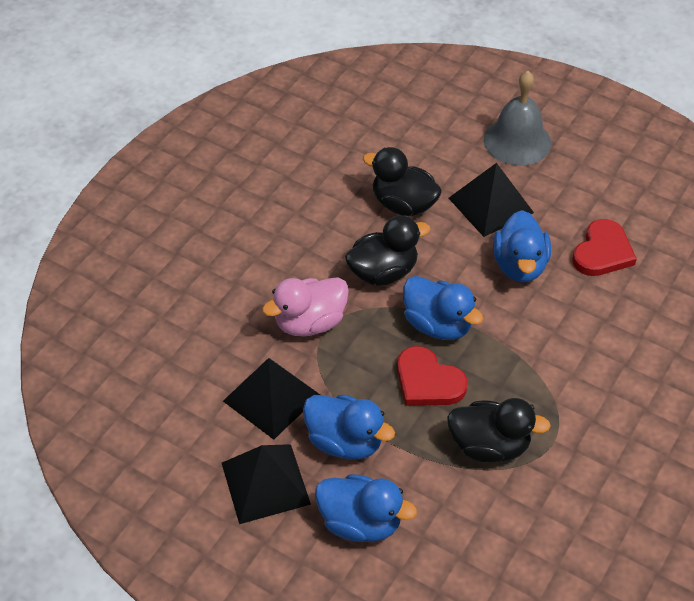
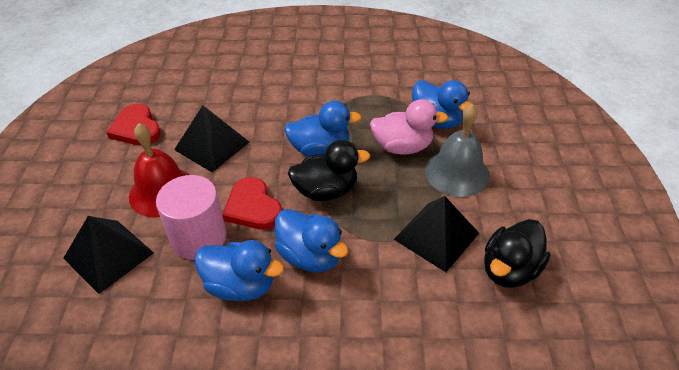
black duck: [345,215,430,286] [363,147,442,216] [447,398,551,463] = 3 -> [288,140,370,201] [484,219,550,288] = 2
pink cylinder: none = 0 -> [156,175,226,260] = 1
red bell: none = 0 -> [129,123,190,217] = 1

